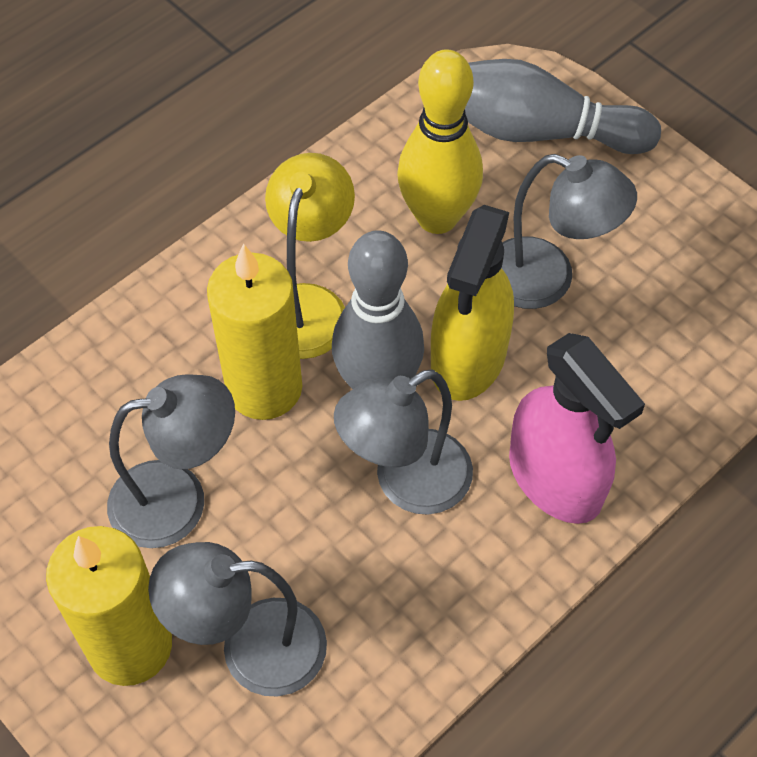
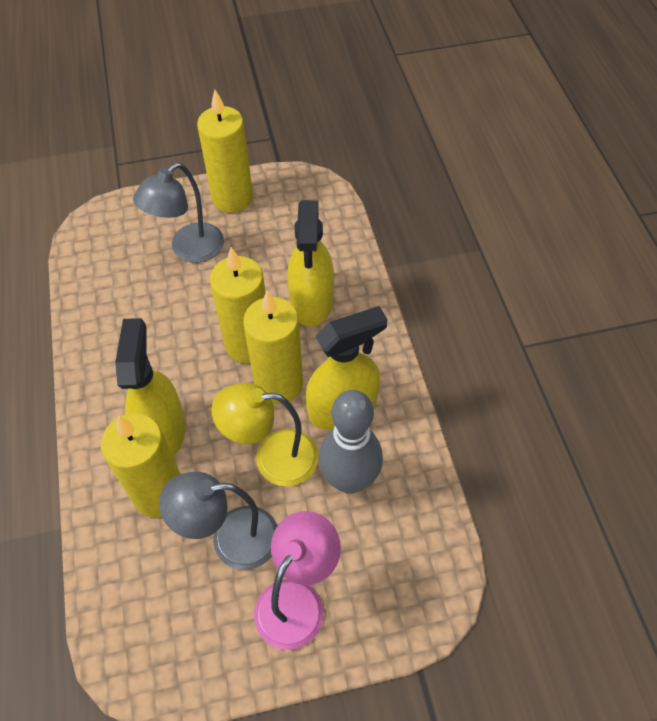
grey bowling pin: [332,230,424,389] [465,59,661,154] = 2 -> [319,390,383,494] = 1
grey lamp: [107,374,235,548] [148,542,327,696] [334,369,473,515] [501,154,637,309] = 4 -> [133,163,224,263] [159,472,278,570] = 2
pink lamp: none = 0 -> [254,511,341,650] = 1
pink spray bottle: [509,333,645,524] = 1 -> none = 0
yellow bowling pin: [397,49,483,234] = 1 -> none = 0
yellow candle: [46,526,172,686] [207,244,302,420] = 2 -> [101,413,180,518] [197,90,253,213] [210,247,266,364] [243,290,303,404] = 4
yellow spray bottle: [431,205,514,401] = 1 -> [115,318,186,457] [287,200,334,327] [306,306,388,430] = 3

